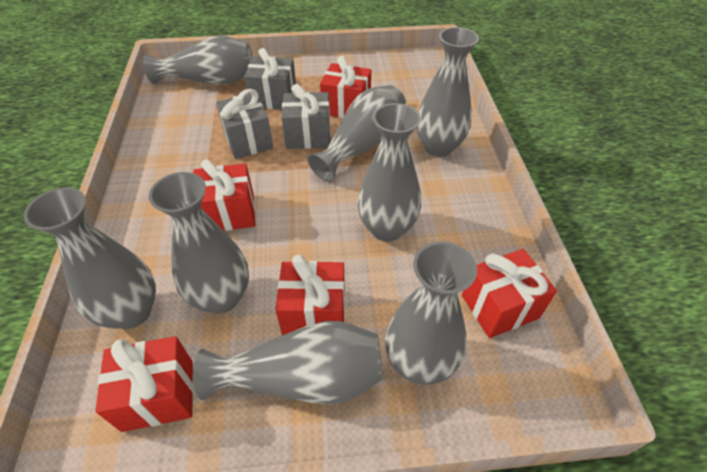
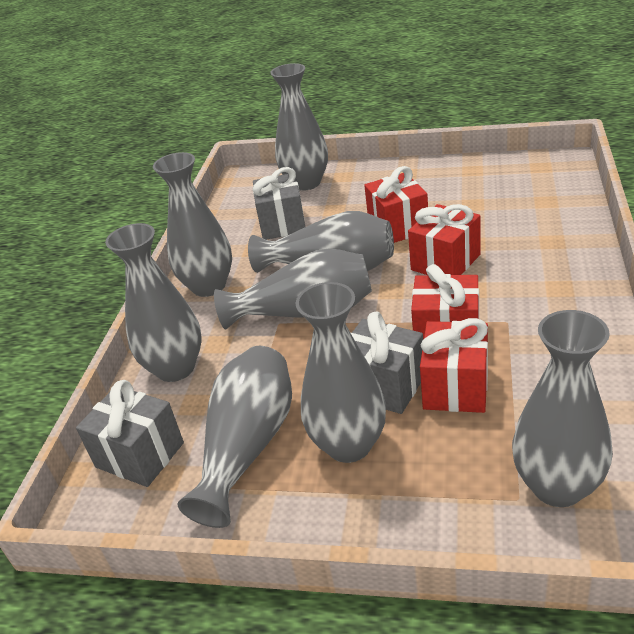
red gift: [95,336,193,432] [193,159,255,231] [275,255,345,335] [320,56,371,118] [462,249,557,338] = 5 -> [364,166,428,243] [408,204,480,275] [411,264,479,339] [420,318,488,413] = 4

